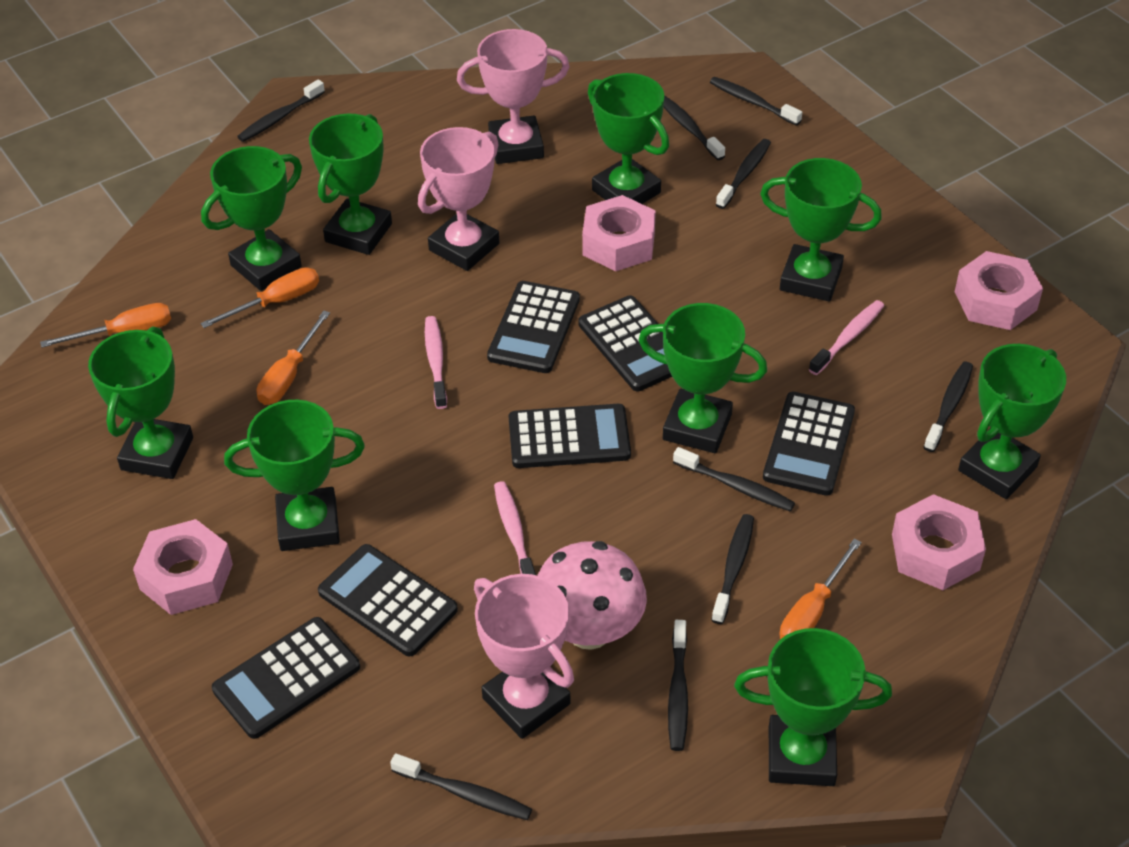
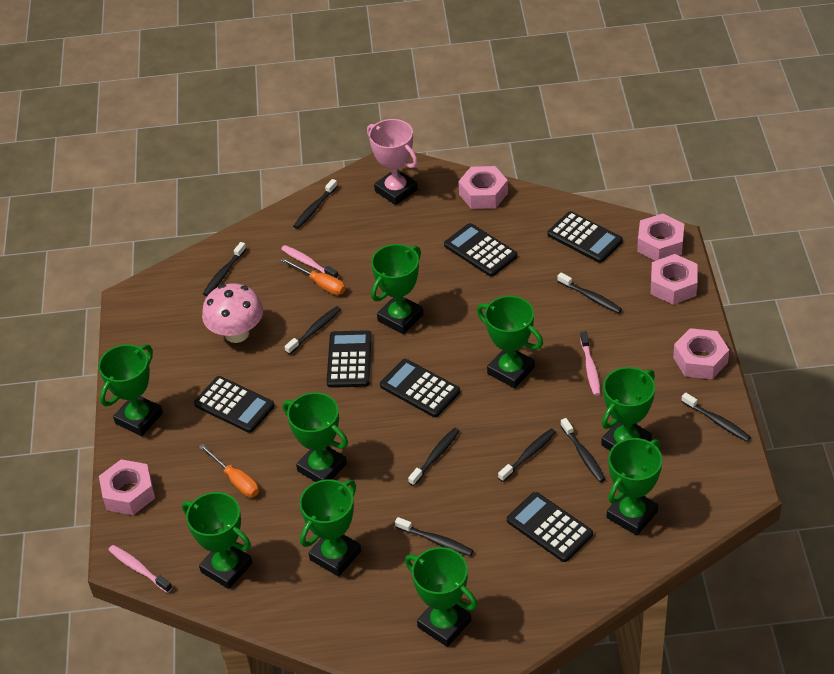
orange screwdriver: [40,303,171,348] [200,267,319,328] [257,310,330,405] [780,538,862,639] = 4 -> [199,444,259,497] [281,258,345,295] = 2
pink nut: [133,519,233,615] [582,195,656,271] [892,494,986,590] [955,251,1043,330] = 4 -> [99,459,155,515] [458,166,508,209] [637,214,684,261] [651,254,698,305] [673,328,729,379] = 5
pink trophy: [418,127,499,271] [457,29,569,164] [474,574,574,739] = 3 -> [367,119,418,205] = 1

